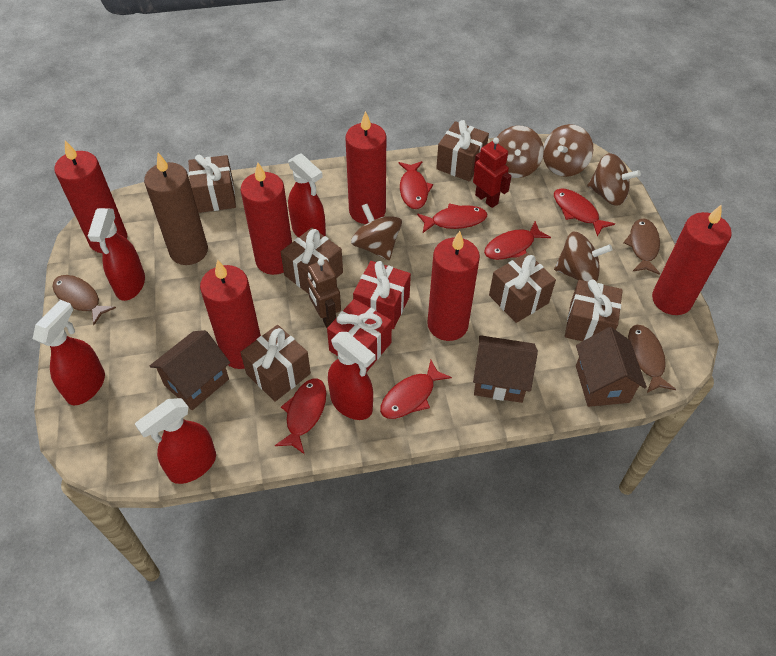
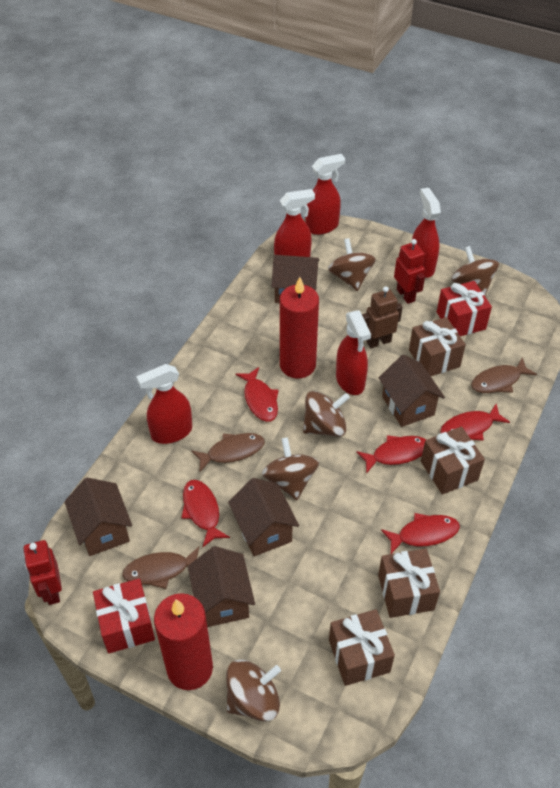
brown candle: [144,153,208,265] = 1 -> none = 0
brown gift: [188,154,236,213] [240,325,311,402] [281,228,343,294] [436,120,489,182] [489,253,556,323] [565,279,623,341] = 6 -> [329,609,395,686] [378,549,440,618] [409,317,466,376] [421,427,485,495] = 4
brown house: [150,330,230,410] [473,335,538,403] [576,327,647,407] = 3 -> [64,478,132,556] [188,546,255,627] [228,478,299,556] [271,255,319,303] [379,355,445,427] = 5
red candle: [54,140,127,253] [200,259,261,369] [241,163,292,275] [345,111,386,224] [427,231,480,341] [652,204,732,315] = 6 -> [154,593,213,690] [280,277,319,378] = 2
red fish: [275,379,326,454] [380,360,452,419] [398,161,433,209] [417,203,487,233] [484,221,551,260] [554,188,615,237] = 6 -> [181,480,230,547] [235,367,279,422] [356,435,426,474] [381,513,460,554] [440,404,510,441] = 5
red robot: [473,138,511,208] = 1 -> [23,540,62,605] [394,239,425,304] = 2

